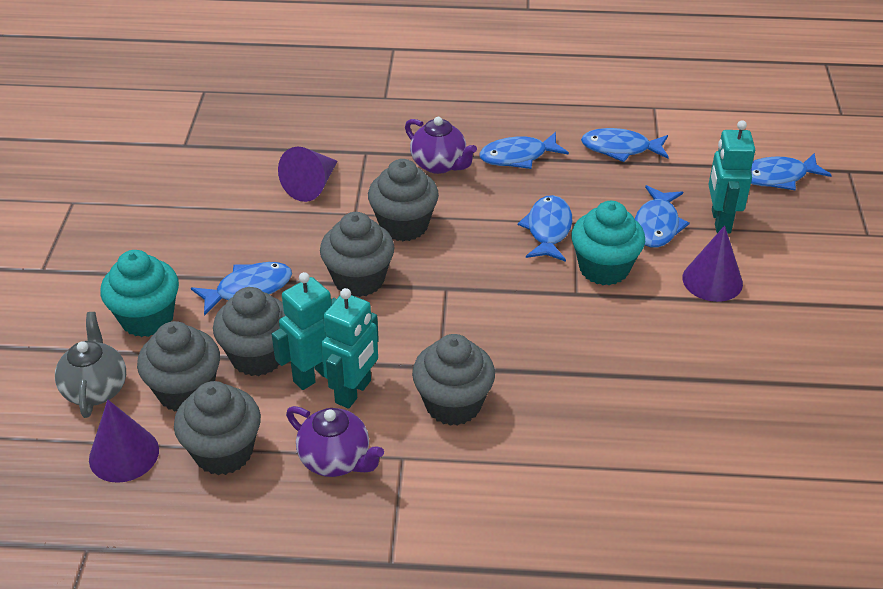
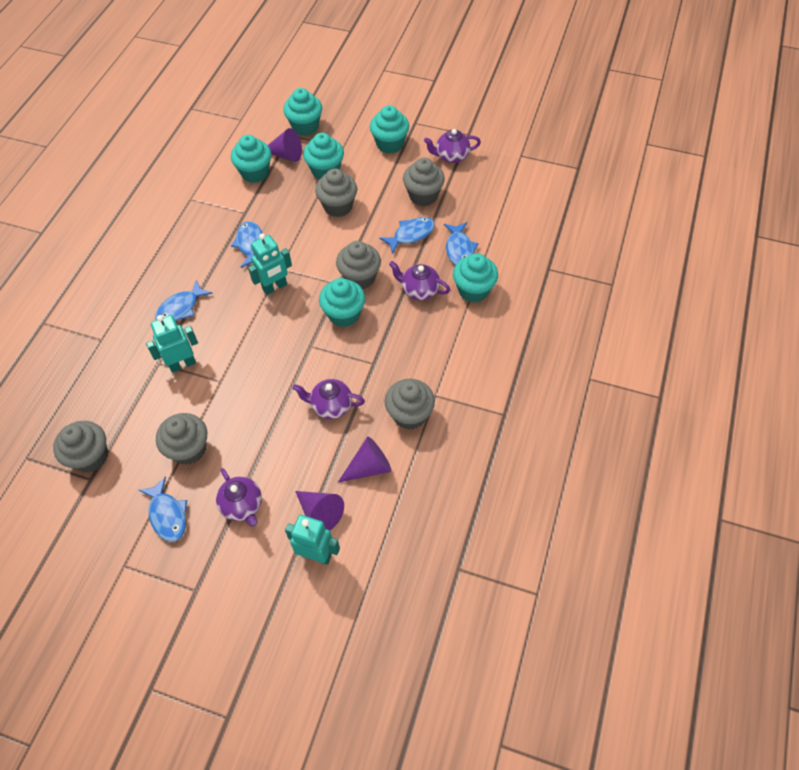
blue fish: [191,262,292,316] [479,132,569,169] [518,195,572,262] [581,128,669,162] [635,185,690,248] [750,153,832,190] = 6 -> [139,476,187,542] [155,280,213,321] [231,221,262,268] [379,217,435,254] [444,222,478,265] = 5
grey teapot: [55,312,126,418] = 1 -> none = 0
purple teapot: [286,406,384,477] [405,117,477,174] = 2 -> [216,468,262,526] [293,379,365,419] [389,261,450,301] [424,129,481,163] = 4
turquoise cupcake: [100,250,179,337] [571,201,645,286] = 2 -> [231,135,271,183] [283,88,322,136] [303,133,344,180] [319,278,365,327] [370,105,409,154] [453,253,498,302] = 6

